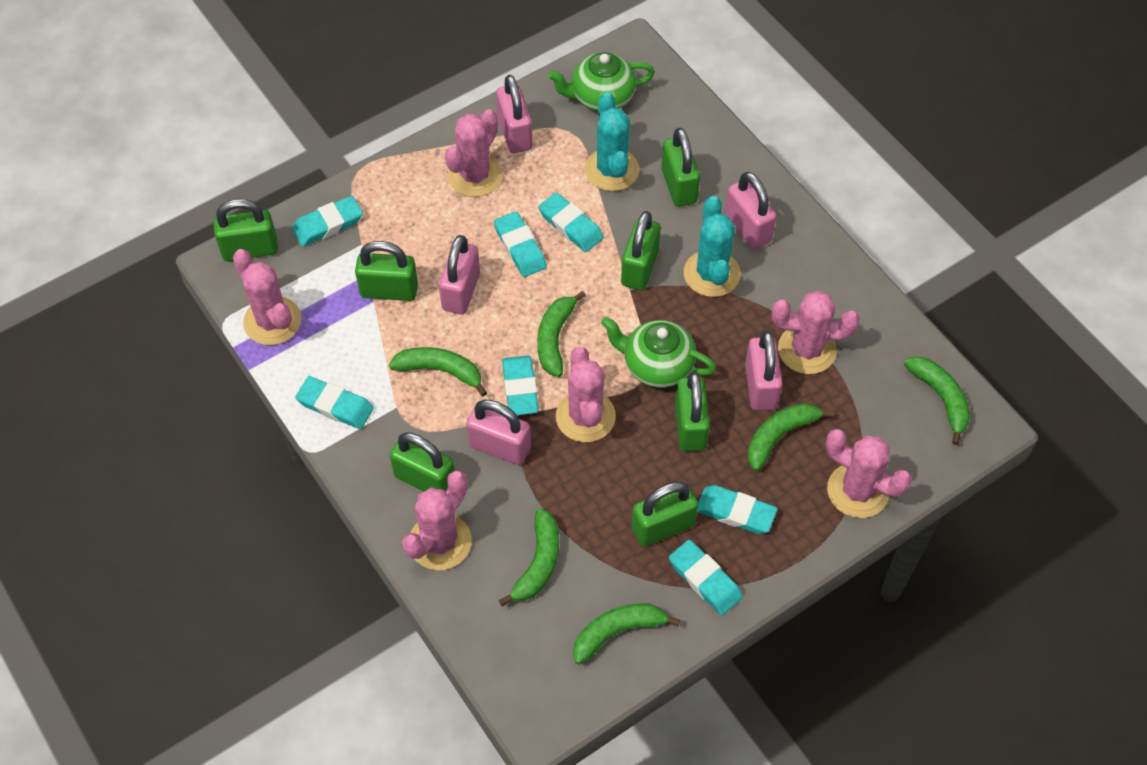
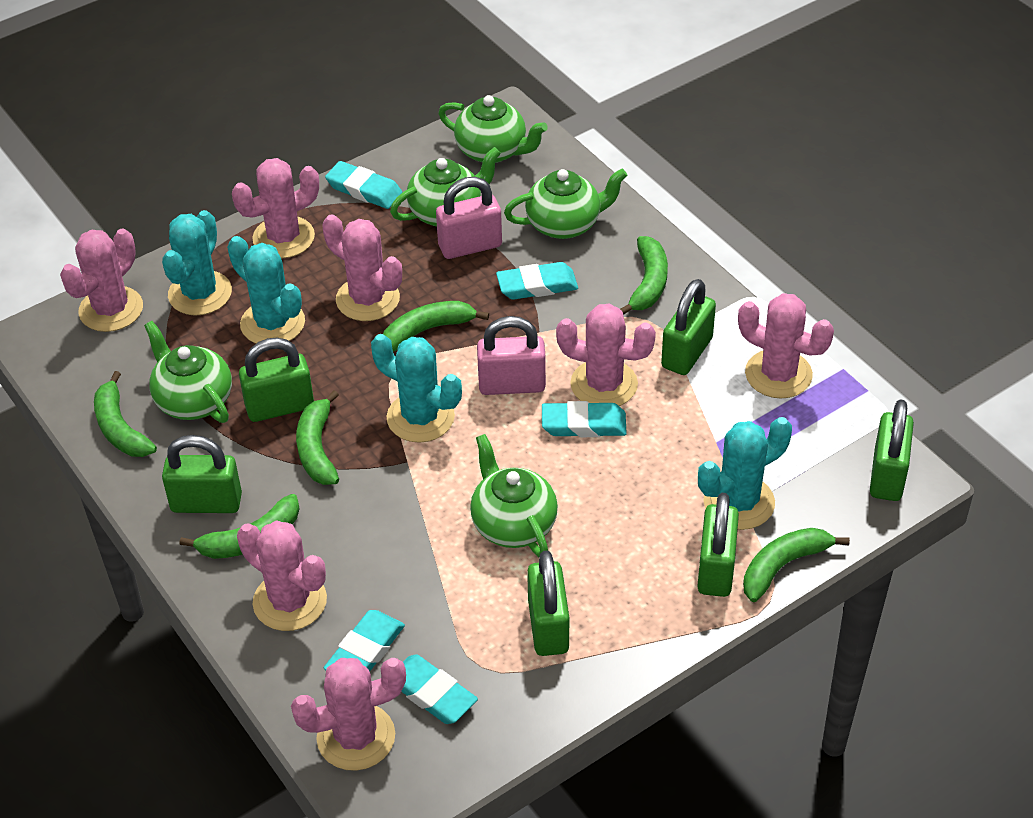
green padlock: [214,199,278,261] [355,241,418,301] [390,432,455,492] [621,211,660,290] [631,481,698,547] [661,128,700,207] [675,372,710,452] = 7 -> [162,435,242,513] [239,338,314,422] [527,550,569,656] [661,279,716,375] [697,493,739,597] [870,399,914,501] = 6
green teapot: [548,52,655,112] [601,317,716,388] = 2 -> [144,321,232,423] [390,147,501,226] [438,95,548,163] [470,434,558,557] [504,168,627,239] = 5
pink cactus: [233,249,302,345] [402,471,472,570] [445,109,502,197] [556,347,616,442] [772,291,860,374] [826,429,912,518] = 6 -> [60,229,143,332] [232,158,319,258] [237,521,327,631] [291,658,406,771] [322,214,402,321] [556,303,656,406] [738,293,834,398] = 7
pink padlock: [439,235,480,314] [466,400,531,465] [496,75,532,153] [725,172,776,250] [745,331,782,410] = 5 -> [436,177,502,259] [477,316,546,395] = 2
turquoise cactus: [585,92,639,191] [684,196,740,297] = 2 -> [162,210,232,316] [227,236,305,344] [371,334,462,443] [698,417,792,530] = 4
turquoise eraser: [292,196,363,247] [295,376,374,429] [494,211,547,277] [502,356,539,415] [538,192,604,252] [669,539,743,615] [697,485,778,534] = 7 -> [324,610,405,672] [325,161,403,209] [401,654,478,724] [496,262,578,300] [542,401,627,437] = 5

